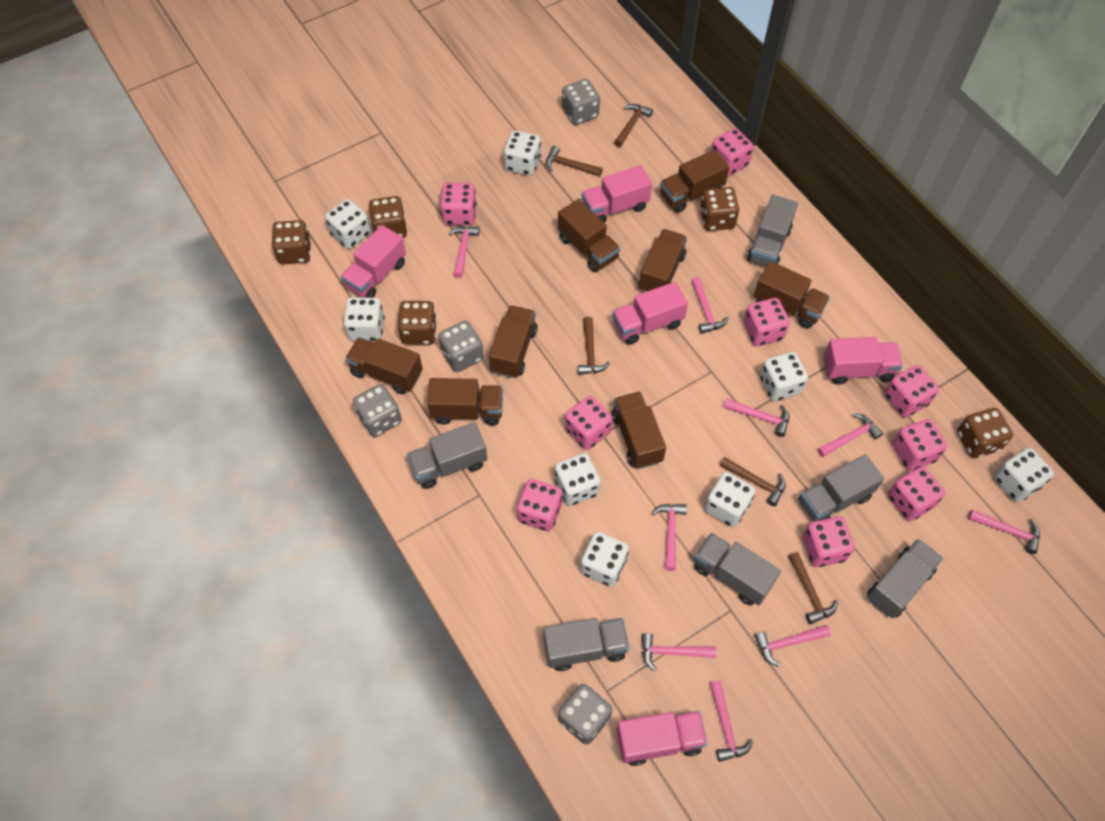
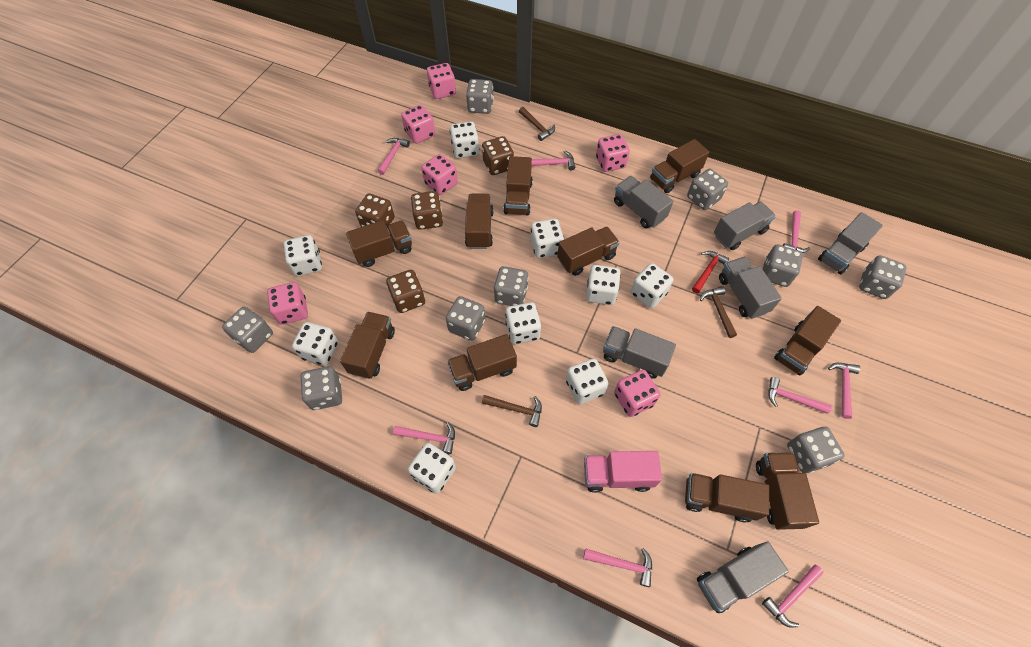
brown dice: [271,220,311,265] [369,196,407,238] [397,301,437,345] [700,187,739,231] [957,408,1013,458] = 5 -> [355,193,395,228] [386,270,425,313] [411,191,443,230] [482,136,514,175] = 4
brown hammer: [546,146,603,177] [578,317,610,375] [614,104,653,147] [720,457,786,506] [788,552,838,624] = 5 -> [482,395,542,427] [519,107,555,141] [700,286,737,338] = 3
brown truck: [345,337,423,394] [427,378,503,425] [489,305,538,378] [558,199,620,272] [611,391,666,469] [639,229,687,292] [660,150,729,213] [754,261,830,328] = 8 -> [340,312,395,379] [346,220,412,267] [447,334,517,391] [465,194,494,249] [503,156,533,216] [557,227,620,276] [650,139,709,193] [685,473,769,523] [756,452,819,530] [774,306,841,375] = 10
grey dice: [353,384,402,437] [438,321,484,372] [558,684,612,745] [562,79,600,125] = 4 -> [222,307,273,353] [301,366,342,410] [446,296,485,341] [466,79,494,114] [494,266,528,306] [687,169,728,210] [763,244,803,287] [787,427,844,473] [859,255,907,299] = 9
pink dice: [440,183,476,225] [517,479,562,531] [565,396,613,450] [711,128,753,176] [744,298,790,346] [803,517,855,567] [885,365,939,418] [888,466,945,521] [892,419,947,471] = 9 -> [267,282,308,325] [401,105,435,144] [421,154,458,195] [427,63,456,99] [596,134,630,172] [614,370,660,417] = 6
pink hammer: [448,226,480,278] [642,633,716,672] [651,504,687,571] [691,277,728,334] [710,681,753,762] [723,399,789,437] [754,625,831,667] [817,413,883,457] [968,509,1040,554] = 9 -> [377,138,410,175] [393,422,455,454] [531,150,576,170] [583,548,652,587] [762,564,824,627] [768,377,832,414] [783,210,810,253] [828,363,860,419] = 8
pink truck: [341,225,406,298] [582,165,652,223] [613,282,688,345] [616,711,708,766] [824,337,903,385] = 5 -> [584,451,662,493] = 1
red hammer: none = 0 -> [692,251,729,293] = 1
white dice: [325,199,371,249] [344,297,385,341] [504,130,541,176] [555,453,601,506] [580,532,629,587] [704,472,755,527] [760,352,808,402] [994,448,1054,502] = 8 -> [284,235,322,276] [292,322,338,365] [408,443,456,494] [450,121,479,158] [505,302,541,344] [530,219,564,258] [566,358,609,404] [586,265,621,305] [631,263,673,308] = 9

